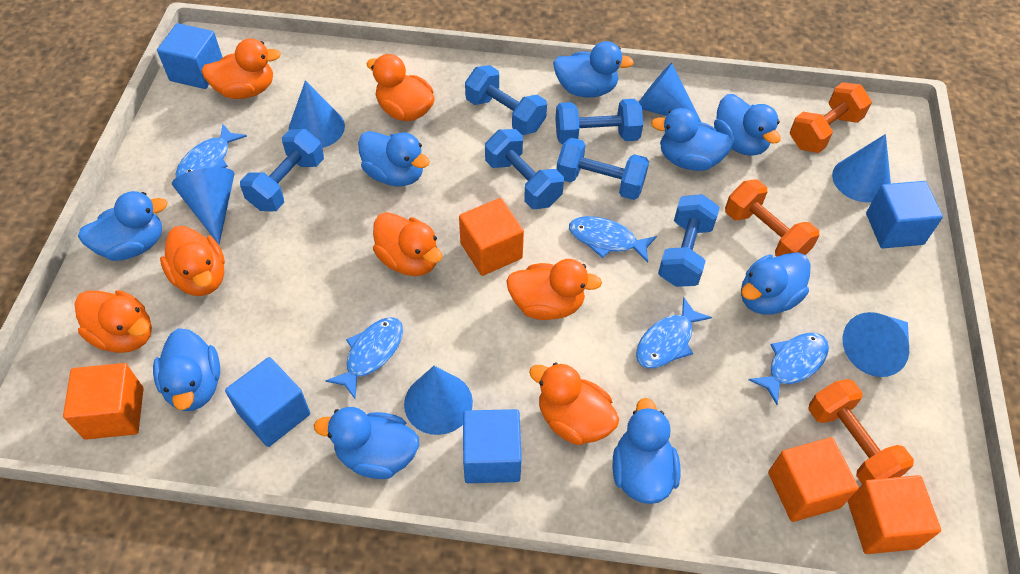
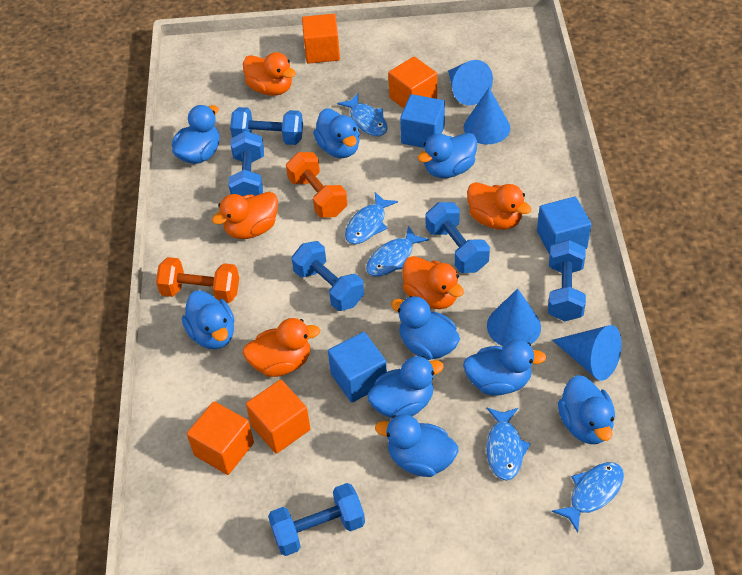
blue cone: [172,167,235,245] [289,80,345,148] [404,366,473,435] [639,63,701,122] [832,134,891,203] [842,312,909,377] = 6 -> [448,60,493,105] [464,88,510,144] [487,288,541,347] [552,325,621,381] = 4
blue cube: [157,23,223,89] [225,357,310,447] [463,409,522,483] [866,181,943,248] = 4 -> [328,332,387,402] [400,94,445,148] [537,197,592,255] = 3
orange duck: [75,290,152,353] [160,226,225,296] [201,38,281,99] [366,54,435,121] [373,212,442,276] [506,259,602,320] [529,362,619,445] = 7 -> [212,192,278,239] [243,52,296,96] [243,318,320,377] [402,256,464,309] [467,182,532,230] = 5
orange dumbbell: [725,179,819,257] [790,82,872,153] [808,379,914,484] = 3 -> [156,257,239,303] [286,152,347,218] = 2

